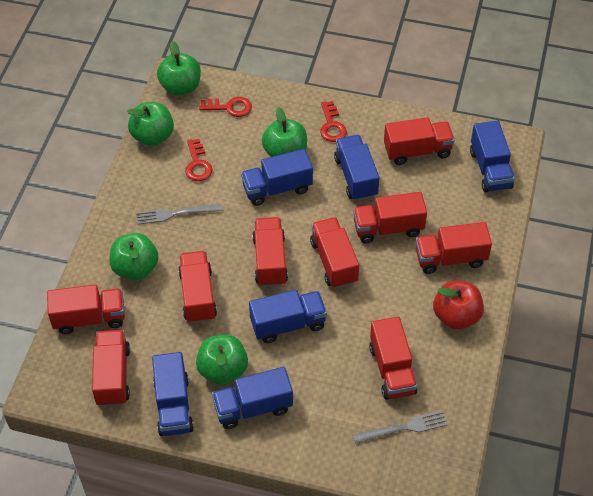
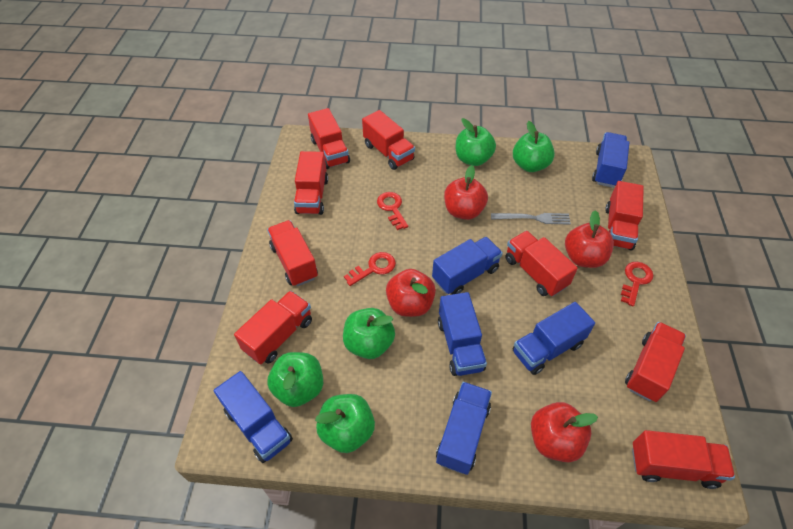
grey fork: [137,204,222,225] [352,410,448,444] = 2 -> [491,213,571,225] = 1
red apple: [433,281,484,329] = 1 -> [386,269,436,317] [444,165,488,220] [531,402,598,462] [565,210,614,268] = 4

